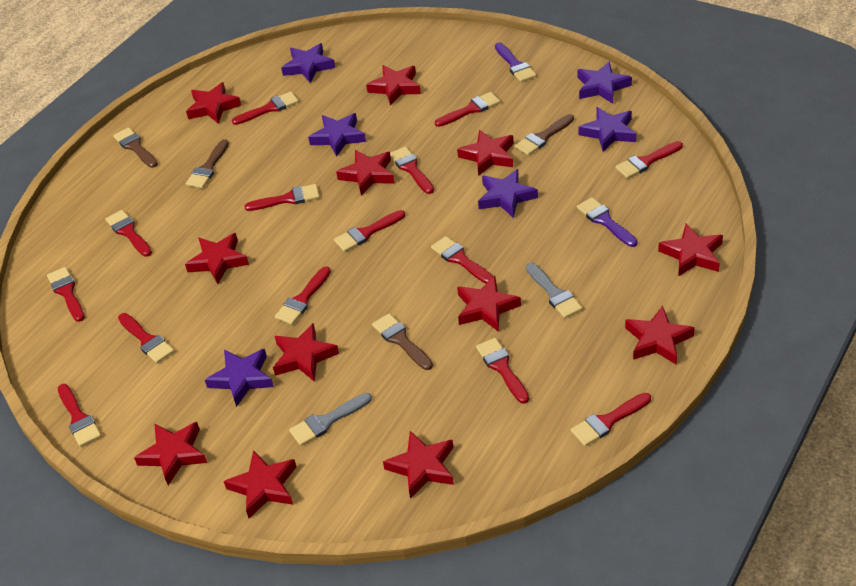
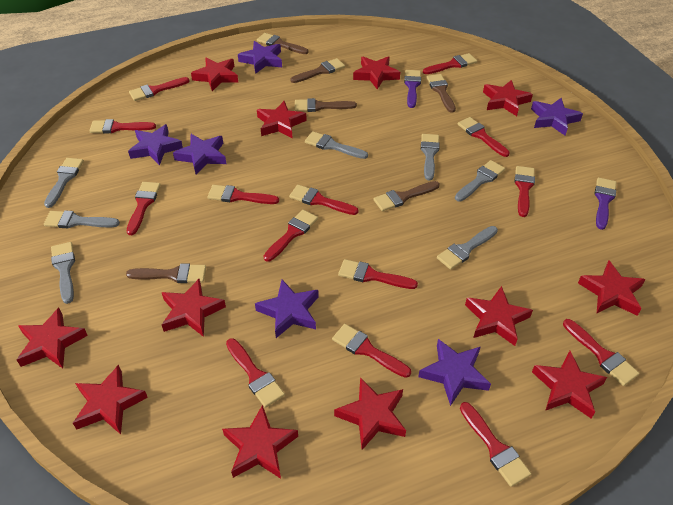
brown brush: [113,127,158,168] [186,139,229,188] [372,313,433,370] [515,114,574,155] = 4 -> [126,264,206,283] [257,33,309,54] [290,58,345,83] [295,98,357,112] [373,181,440,211] [426,74,456,113] = 6
grey brush: [289,393,372,446] [526,263,583,318] = 2 -> [44,158,84,208] [44,210,120,228] [51,242,75,304] [305,131,368,159] [421,134,440,181] [437,226,498,270] [455,160,505,202] = 7

